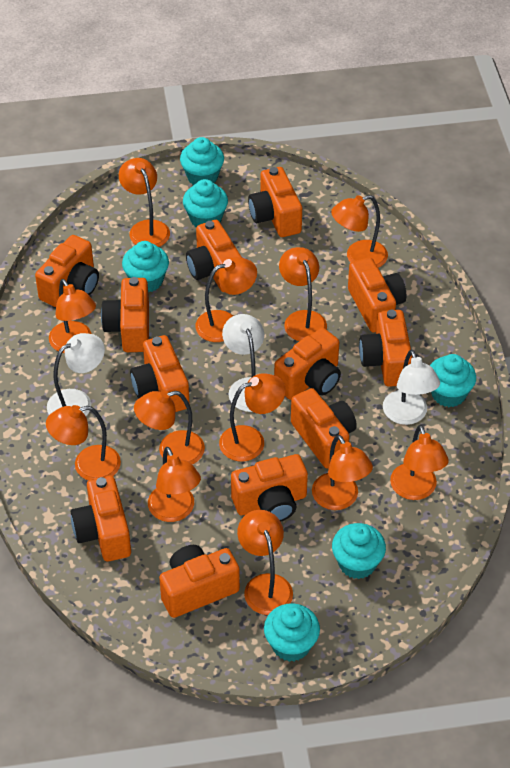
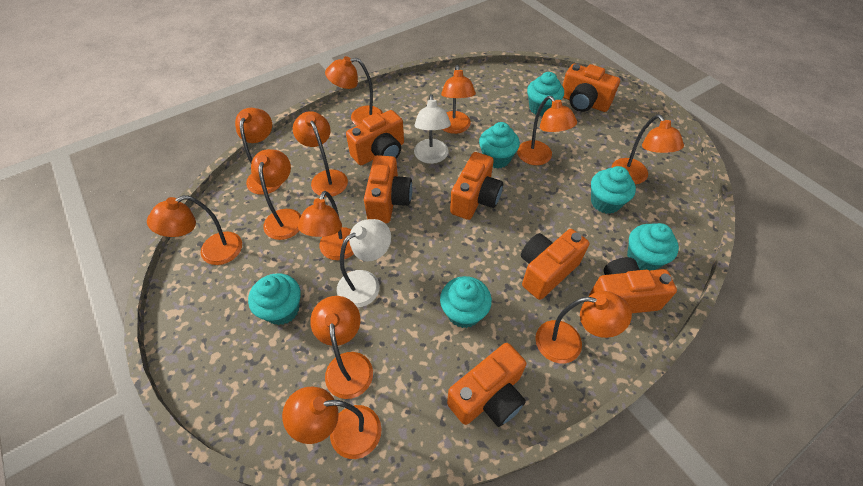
orange camera: [35,235,99,307] [71,476,131,562] [101,277,149,352] [130,335,190,412] [159,545,240,618] [186,220,241,292] [231,454,308,522] [248,167,302,237] [274,328,341,400] [291,388,357,469] [348,258,406,333] [359,310,412,387] = 12 -> [346,110,404,165] [364,155,412,223] [447,343,526,427] [450,152,503,220] [521,229,589,300] [562,64,620,112] [589,257,677,313] = 7
white lamp: [47,333,105,416] [222,314,264,412] [383,350,440,425] = 3 -> [337,219,391,307] [414,94,451,164] = 2

